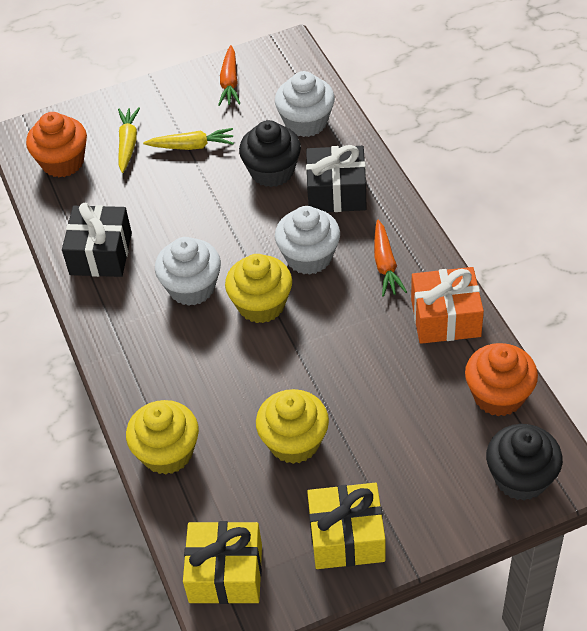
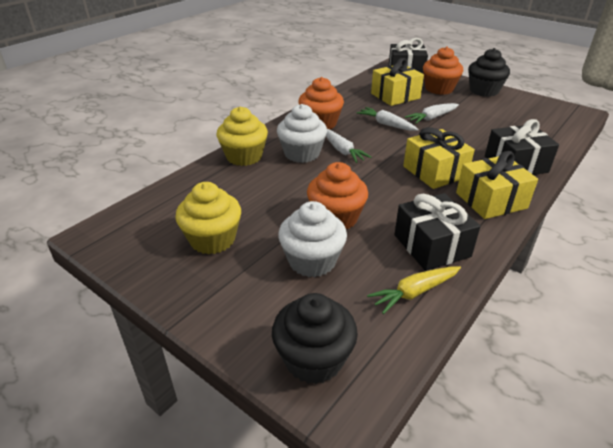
black gift: [62,203,132,277] [306,145,367,212] = 2 -> [389,38,428,74] [394,193,480,271] [485,119,559,175] = 3
orange carrot: [218,45,240,106] [374,220,407,297] = 2 -> none = 0
orange cupcake: [26,112,87,177] [465,343,538,416] = 2 -> [298,77,344,130] [307,162,368,229] [423,46,463,95] = 3
orange gift: [411,267,484,344] = 1 -> none = 0
white carrot: none = 0 -> [326,129,372,163] [357,107,419,131] [405,103,459,124] = 3
white cupcake: [155,237,221,306] [275,71,335,137] [275,206,340,275] = 3 -> [277,104,327,163] [278,201,347,277] = 2
yellow carrot: [118,107,140,173] [143,128,234,150] = 2 -> [367,266,461,314] = 1
yellow cupcake: [126,400,199,475] [225,254,292,323] [256,389,329,464] = 3 -> [175,182,241,254] [217,107,268,166] = 2
yellow gift: [183,521,262,604] [307,483,386,569] = 2 -> [371,58,424,106] [403,127,475,189] [456,151,538,219] = 3

